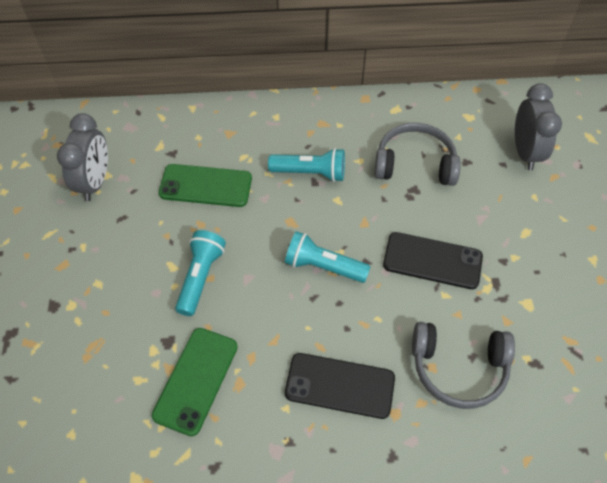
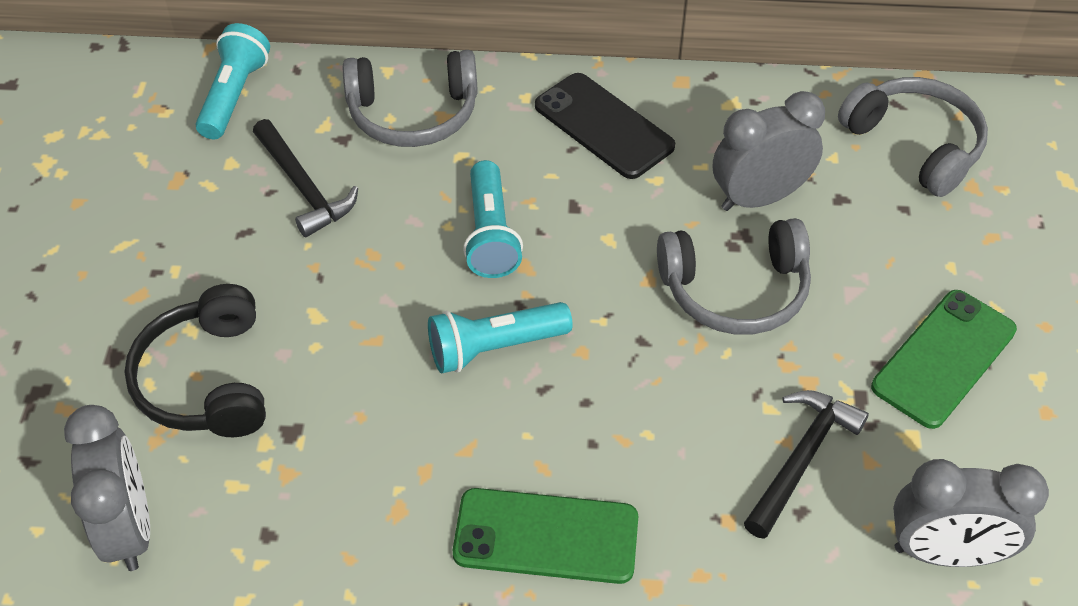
black hammer: none = 0 -> [253,119,358,237] [744,390,869,539] = 2
black headphones: none = 0 -> [124,284,266,437] = 1
black phone: [285,353,395,419] [383,232,483,289] = 2 -> [535,73,675,179] = 1
grey clock: [57,113,108,201] [515,84,562,170] = 2 -> [64,405,150,571] [713,91,825,211] [893,459,1049,567] = 3
grey headphones: [374,123,461,186] [412,322,515,409] = 2 -> [343,50,478,147] [657,218,811,335] [838,77,988,197] = 3

